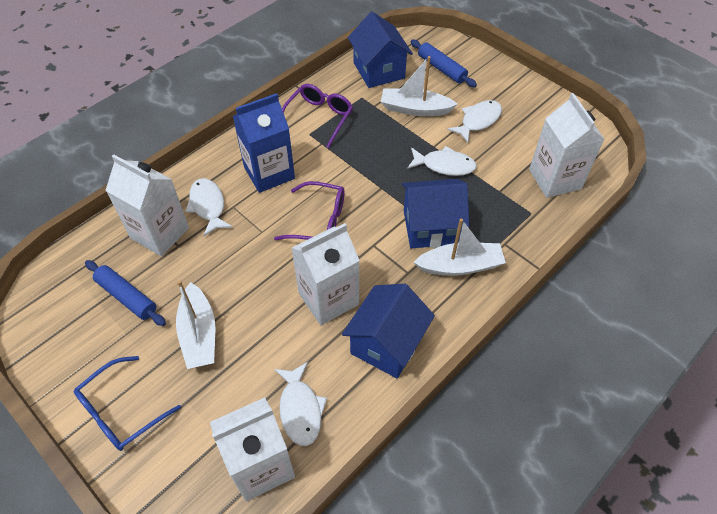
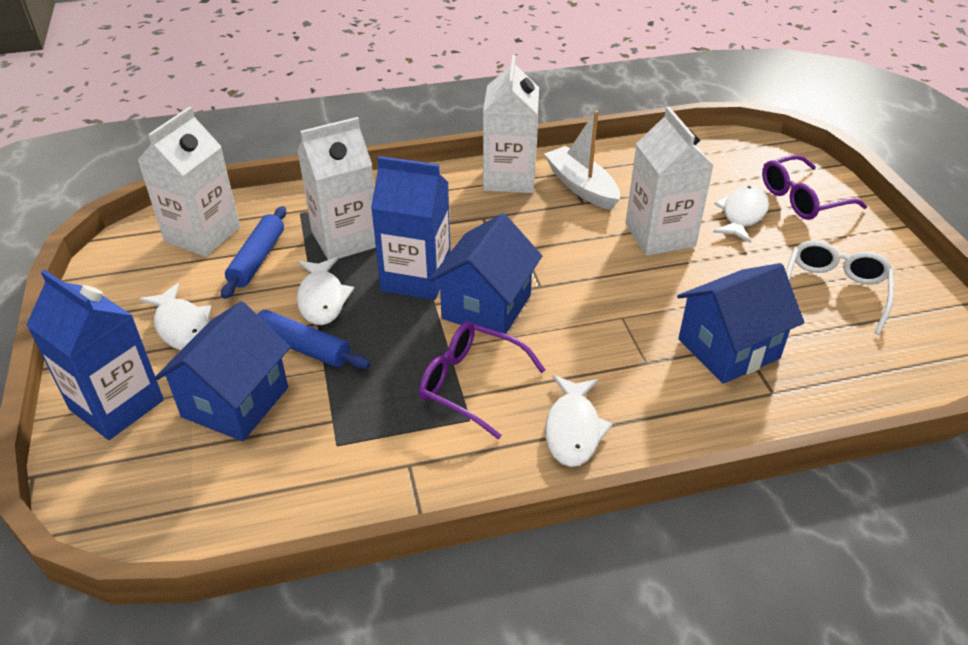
blue carton: [233,93,295,193] = 1 -> [26,269,164,440] [371,156,450,300] = 2
blue glasses: [74,356,181,451] = 1 -> none = 0
white boat: [176,280,215,369] [381,56,457,116] [413,219,506,276] = 3 -> [544,111,620,210] = 1
white glasses: none = 0 -> [786,240,894,335] = 1

